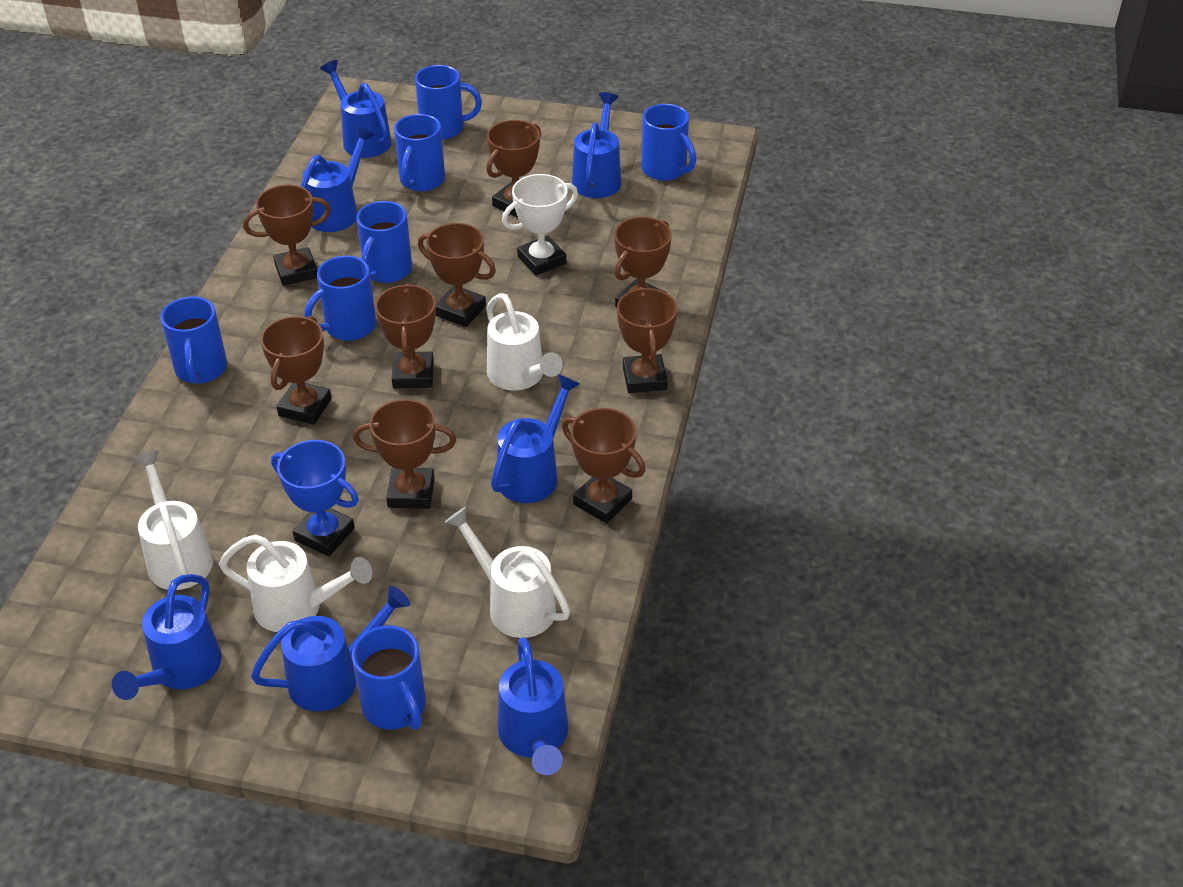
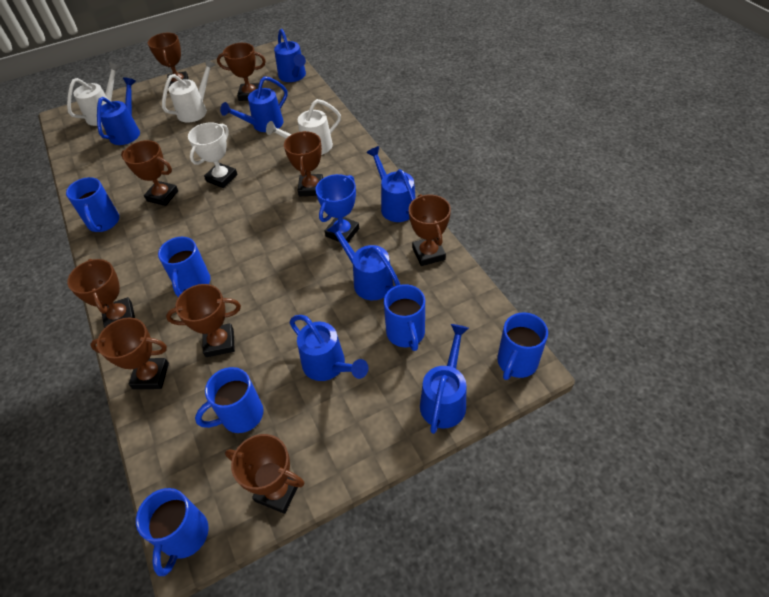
blue mug: [160,296,227,384] [305,256,376,341] [352,626,426,730] [356,201,412,283] [394,114,445,191] [415,65,482,140] [641,104,696,181] = 7 -> [66,177,119,232] [136,488,209,576] [158,237,211,297] [195,367,264,433] [384,284,425,351] [497,312,548,380] = 6
white watering can: [134,450,213,590] [219,534,372,632] [445,507,570,638] [486,293,563,390] = 4 -> [67,62,121,126] [162,59,216,123] [266,99,341,155] = 3

